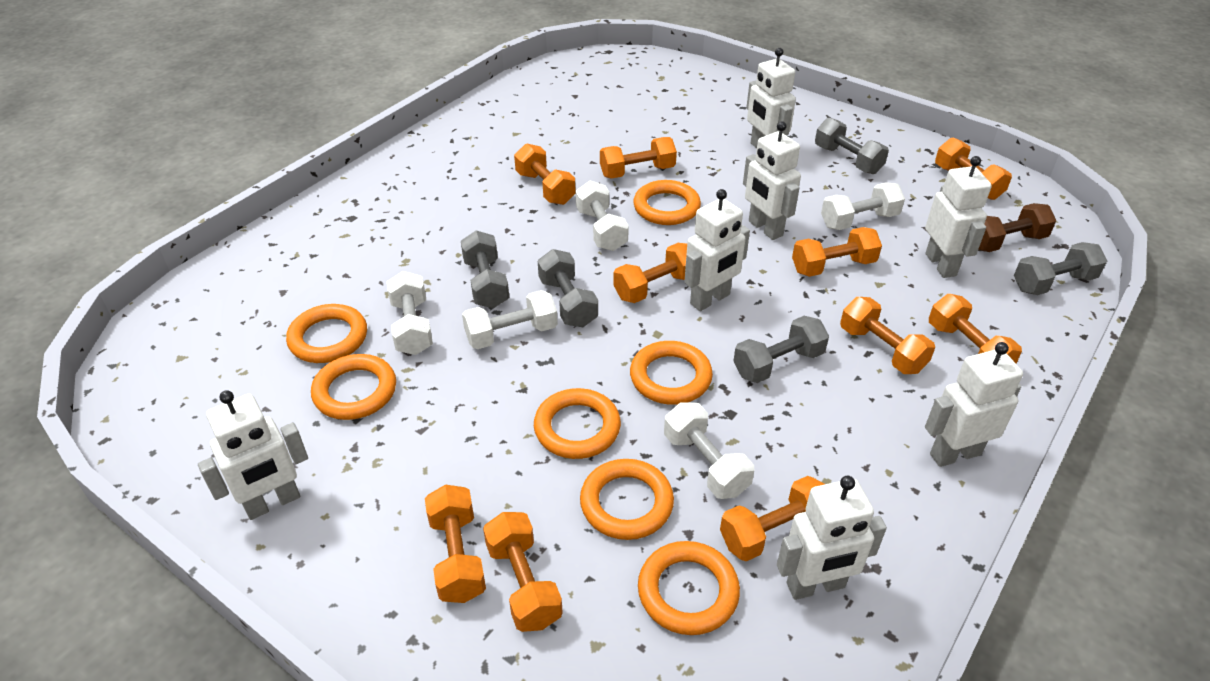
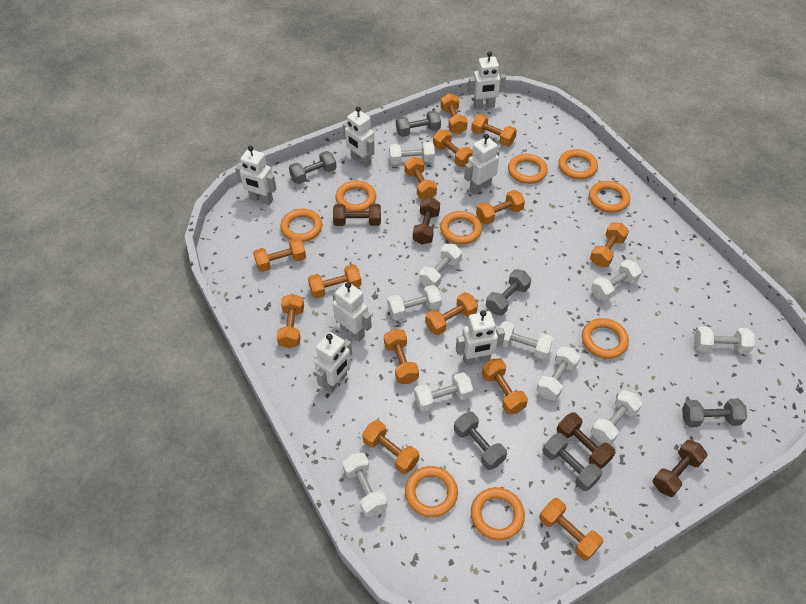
brown dumbbell: [978,203,1056,252] = 1 -> [333,204,381,226] [413,197,440,245] [557,412,616,469] [653,440,708,497] = 4
grey dumbbell: [461,231,509,308] [538,249,598,327] [733,316,829,383] [815,118,889,174] [1014,242,1107,295] = 5 -> [289,151,337,184] [396,111,441,137] [454,412,507,470] [486,269,531,315] [543,433,603,491] [682,399,747,427] = 6
orange dumbbell: [425,484,486,603] [483,512,563,632] [514,144,576,205] [600,137,677,179] [614,243,687,303] [720,476,824,561] [792,227,882,277] [840,297,935,374] [929,294,1022,363] [935,137,1012,200] = 10 -> [253,238,306,272] [277,294,304,348] [308,264,362,299] [362,420,419,474] [384,329,419,384] [404,157,437,199] [425,292,478,335] [433,130,473,167] [441,93,468,134] [471,114,517,146] [476,190,525,225] [482,358,528,415] [539,498,603,561] [590,223,629,267] = 14
orange ring: [286,304,367,363] [311,354,396,420] [534,388,621,459] [580,459,674,540] [630,341,713,405] [633,180,701,225] [638,541,740,635] = 7 -> [280,209,322,242] [335,181,376,212] [405,466,458,517] [440,211,482,244] [471,487,525,540] [508,154,548,184] [558,149,598,179] [582,318,629,359] [589,181,630,213] = 9
white dumbbell: [387,271,433,355] [462,290,558,349] [576,180,629,251] [664,402,754,499] [821,182,905,230] = 5 -> [342,453,387,517] [387,285,442,320] [389,142,435,165] [414,372,473,412] [419,244,462,287] [500,321,553,360] [537,346,580,401] [591,260,642,301] [591,390,642,445] [694,326,755,353] = 10

